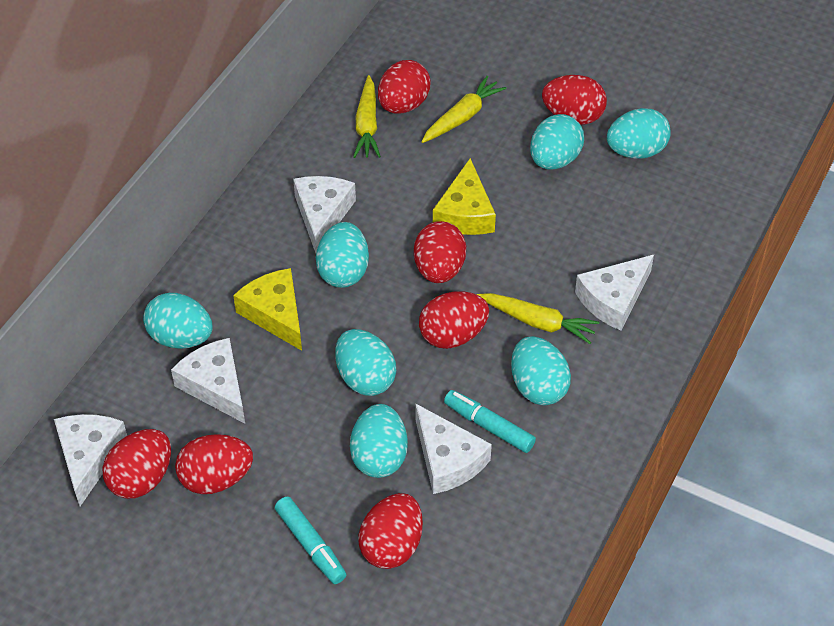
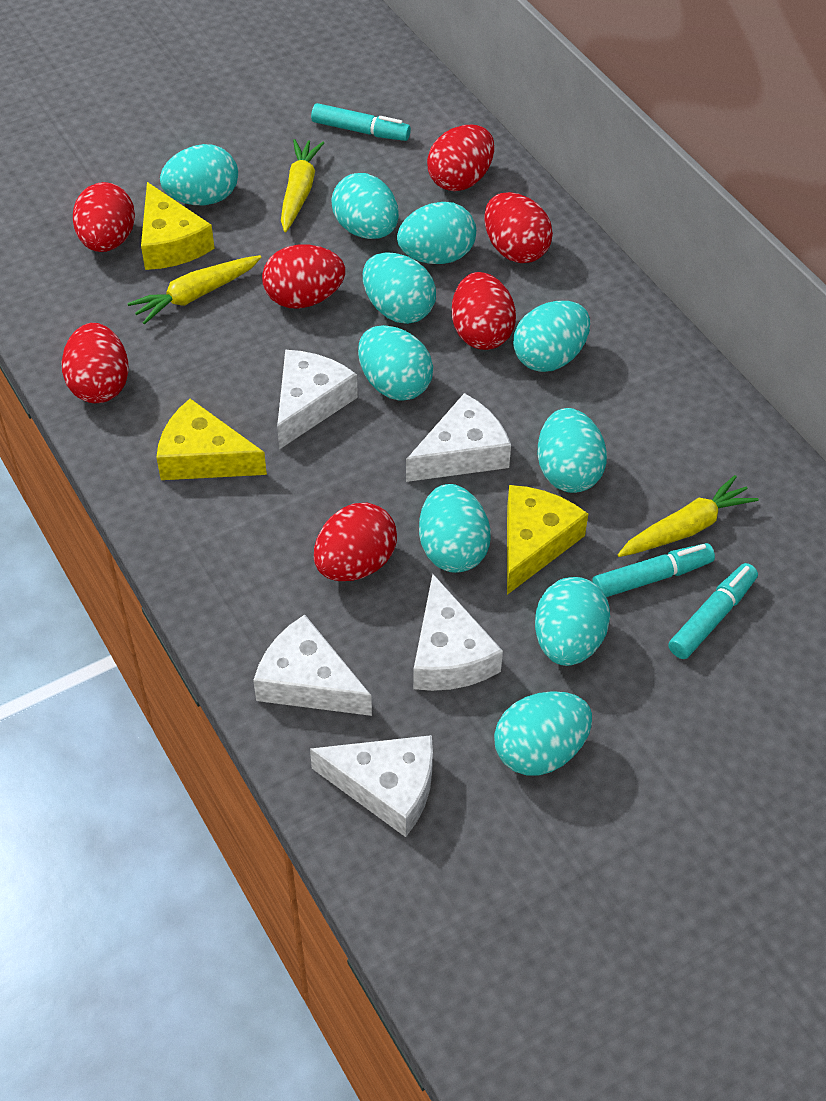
turquoise egg: [143,293,212,349] [316,222,369,288] [335,329,396,396] [350,404,408,478] [511,336,571,405] [530,114,584,170] [607,108,671,159] = 7 -> [160,144,238,205] [331,173,399,239] [358,325,433,401] [363,252,436,324] [397,202,476,264] [419,484,491,573] [494,691,592,775] [513,301,590,372] [535,577,610,666] [537,408,607,493] = 10
turquoise marker: [275,496,347,584] [444,390,536,453] = 2 -> [311,103,411,141] [592,543,715,597] [668,563,758,659] = 3
yellow cheese: [233,268,302,351] [433,158,496,235] = 2 -> [141,182,215,270] [156,399,267,480] [507,485,588,595] = 3

